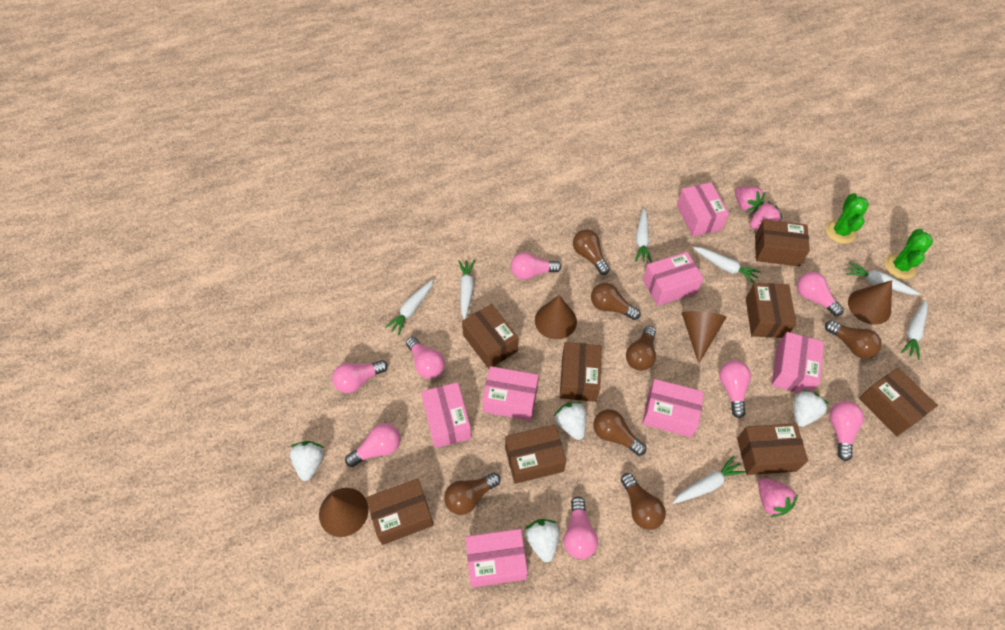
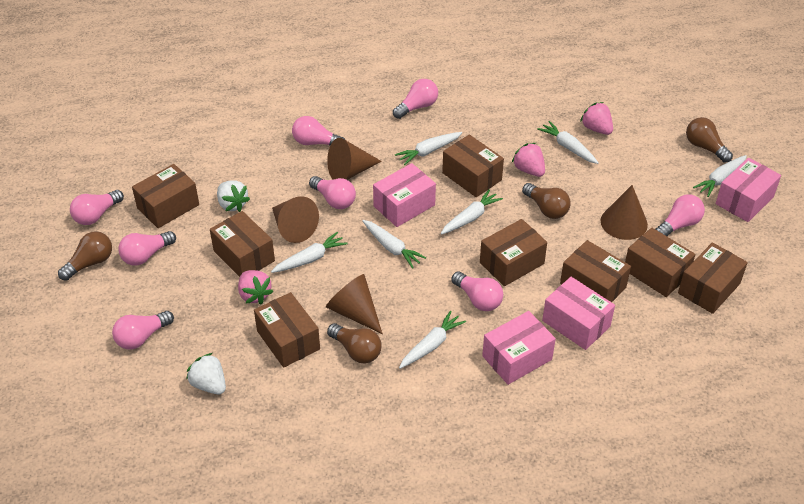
brown light bulb: [444,472,500,515] [573,230,610,275] [591,283,640,320] [593,409,646,456] [621,473,666,530] [626,326,656,371] [825,320,882,358] = 7 -> [58,231,112,281] [327,323,382,364] [522,183,571,219] [686,117,733,163] = 4
green cactus: [826,193,869,244] [885,229,933,279] = 2 -> none = 0
pink box: [421,382,472,448] [465,529,528,588] [482,366,539,421] [642,379,704,437] [643,252,704,306] [677,182,729,236] [771,332,824,393] = 7 -> [373,163,436,227] [482,311,556,385] [542,277,615,350] [716,158,781,222] = 4
white strawberry: [290,441,324,481] [525,519,560,562] [554,402,586,440] [793,390,829,427] = 4 -> [186,353,226,395] [217,180,250,212] = 2

